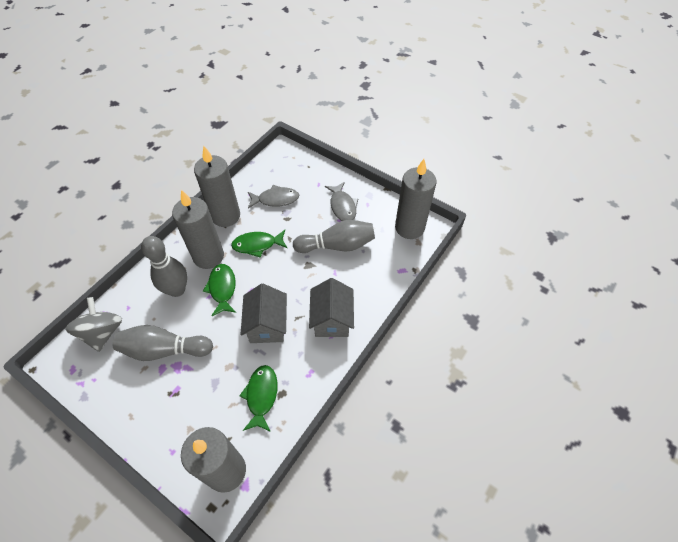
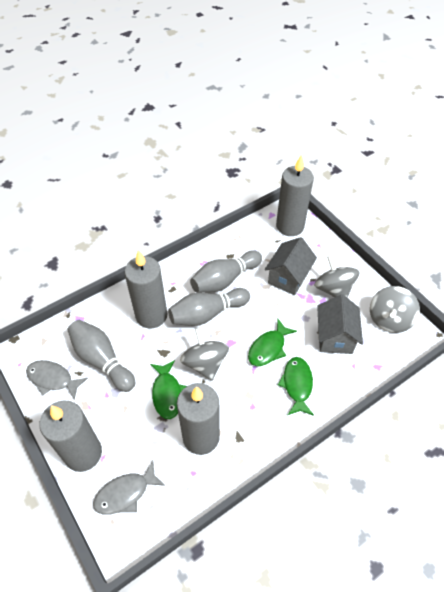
grey spinning top: [65,297,122,352] = 1 -> [180,328,229,381] [315,255,360,297] [370,286,420,333] = 3

